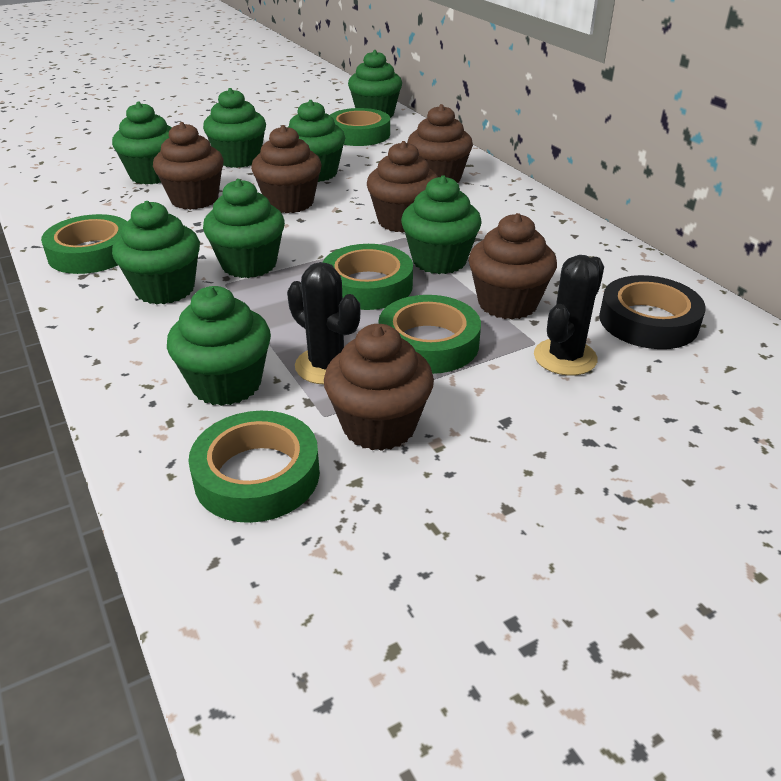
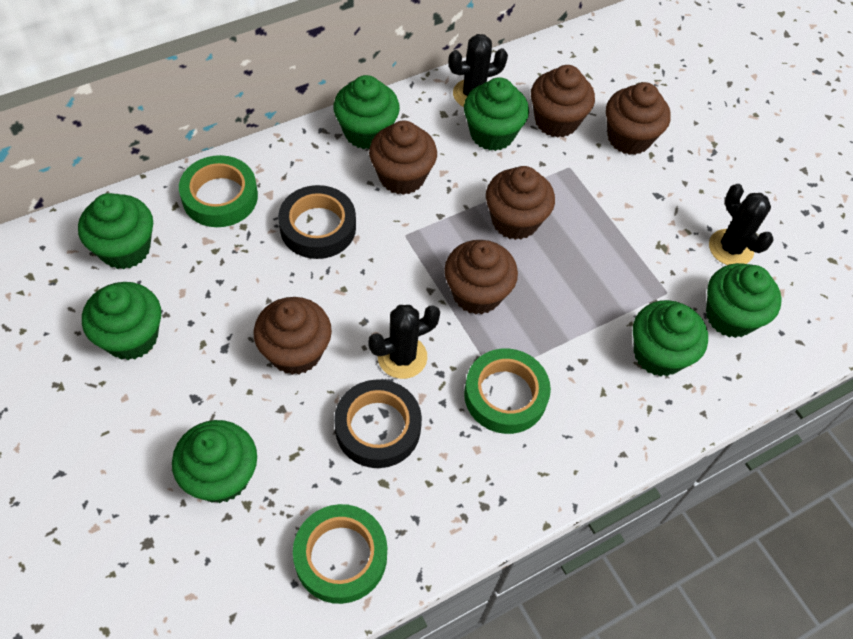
black cactus: [287,262,360,384] [534,255,604,376] = 2 -> [368,305,440,379] [448,34,508,107] [709,184,774,265] = 3
black tape: [599,275,706,349] = 1 -> [278,185,356,259] [334,379,422,468] = 2
green cupcake: [112,102,172,184] [112,201,200,305] [167,286,271,406] [203,88,266,168] [203,179,285,278] [288,100,345,182] [348,50,402,118] [401,175,482,274] = 8 -> [78,193,153,269] [82,282,161,360] [172,420,257,503] [333,75,400,149] [464,77,529,151] [633,300,708,377] [706,263,782,338] = 7
green tape: [41,214,127,274] [188,411,320,523] [323,244,413,310] [330,108,390,146] [378,295,481,374] = 5 -> [179,155,258,227] [293,504,387,604] [464,349,551,434] = 3

